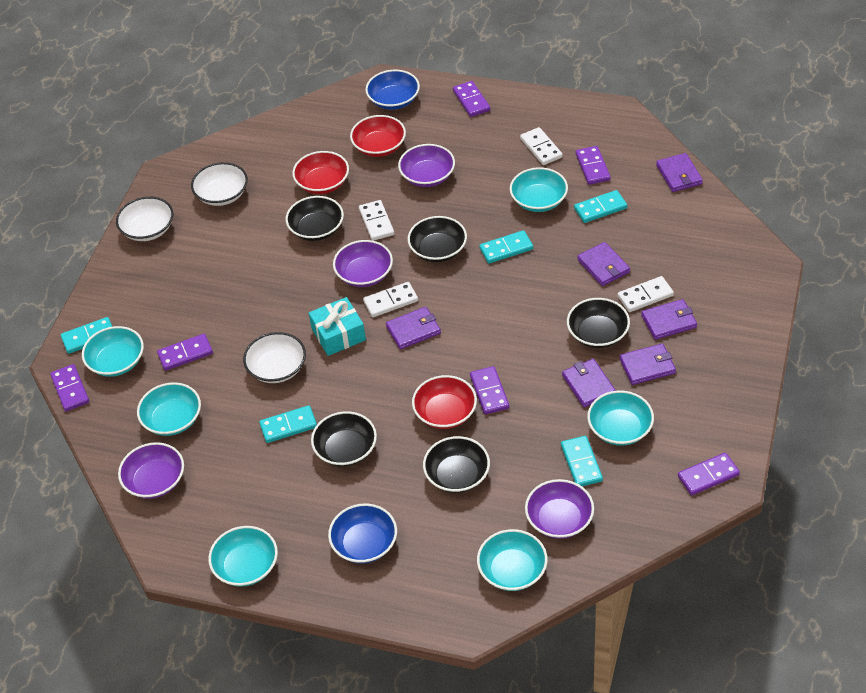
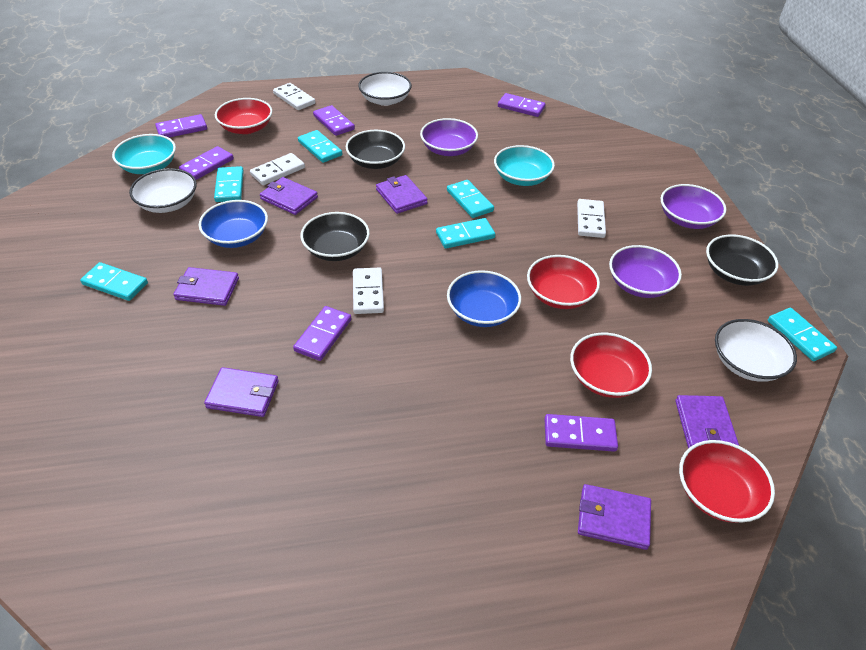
black bowl: [286,196,344,241] [311,411,377,467] [408,216,467,262] [423,436,490,493] [567,298,630,348] = 5 -> [300,212,370,261] [346,130,405,169] [706,234,778,286] = 3
purple bowl: [118,442,184,499] [333,240,393,287] [398,144,455,187] [525,479,594,539] = 4 -> [420,118,478,156] [609,245,682,298] [661,184,726,229] = 3
red bowl: [292,151,349,194] [350,115,406,157] [412,375,477,429] = 3 -> [215,98,272,134] [527,255,600,309] [570,333,652,398] [679,440,775,523] = 4
turquoise bowl: [82,326,144,377] [137,383,201,436] [208,526,278,587] [477,529,548,591] [510,167,568,212] [587,390,654,446] = 6 -> [112,134,176,174] [494,145,555,186] = 2
turquoise domino: [61,317,112,354] [259,405,317,443] [479,230,533,264] [561,436,603,486] [574,190,627,223] = 5 -> [80,262,148,301] [214,166,244,202] [298,130,342,163] [436,218,495,249] [447,180,494,218] [768,308,837,361] = 6
turquoise gift: [309,297,366,356] = 1 -> none = 0

